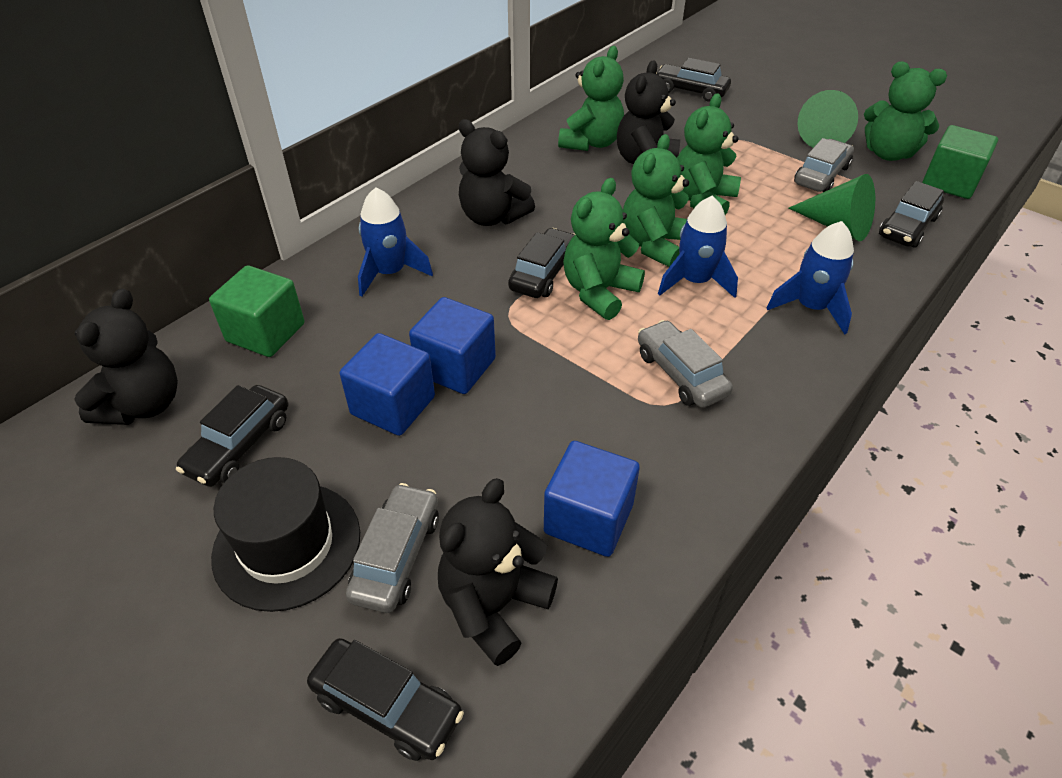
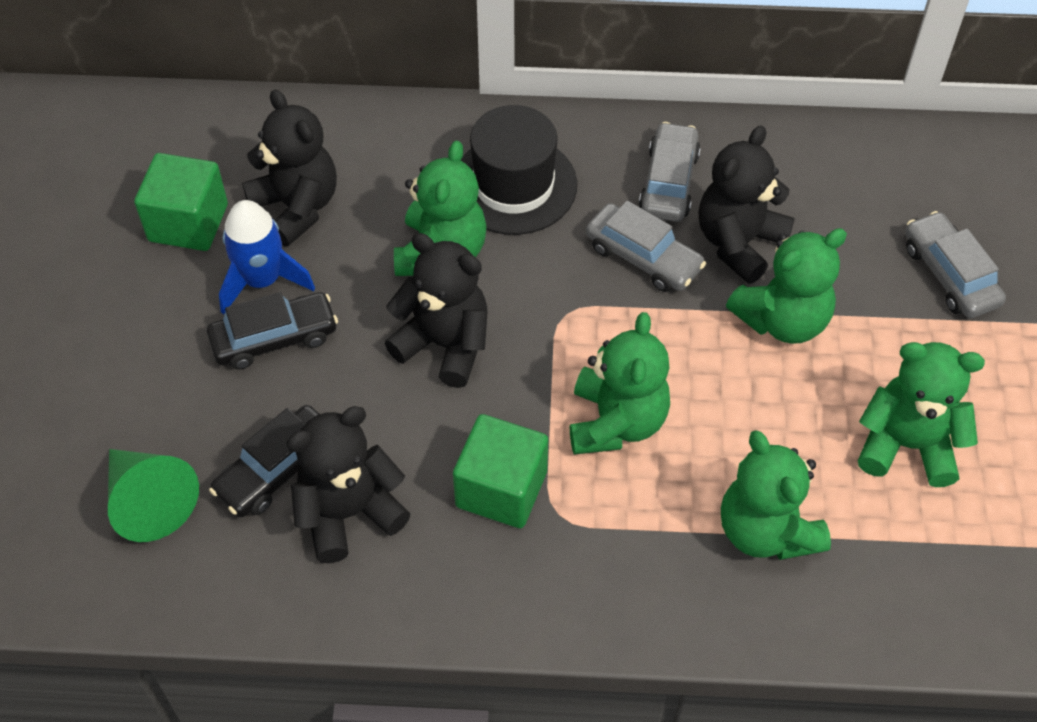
black car: [176,385,288,487] [307,638,464,761] [508,228,575,298] [656,58,731,102] [879,181,944,248] = 5 -> [207,292,338,370] [209,405,319,517] = 2
blue cube: [340,333,435,436] [409,297,496,394] [544,441,640,557] = 3 -> none = 0
blue rocket: [358,187,433,297] [658,196,738,298] [767,221,854,334] = 3 -> [219,200,315,315] = 1
green cone: [789,174,875,241] [797,90,858,148] = 2 -> [108,449,199,542] = 1

